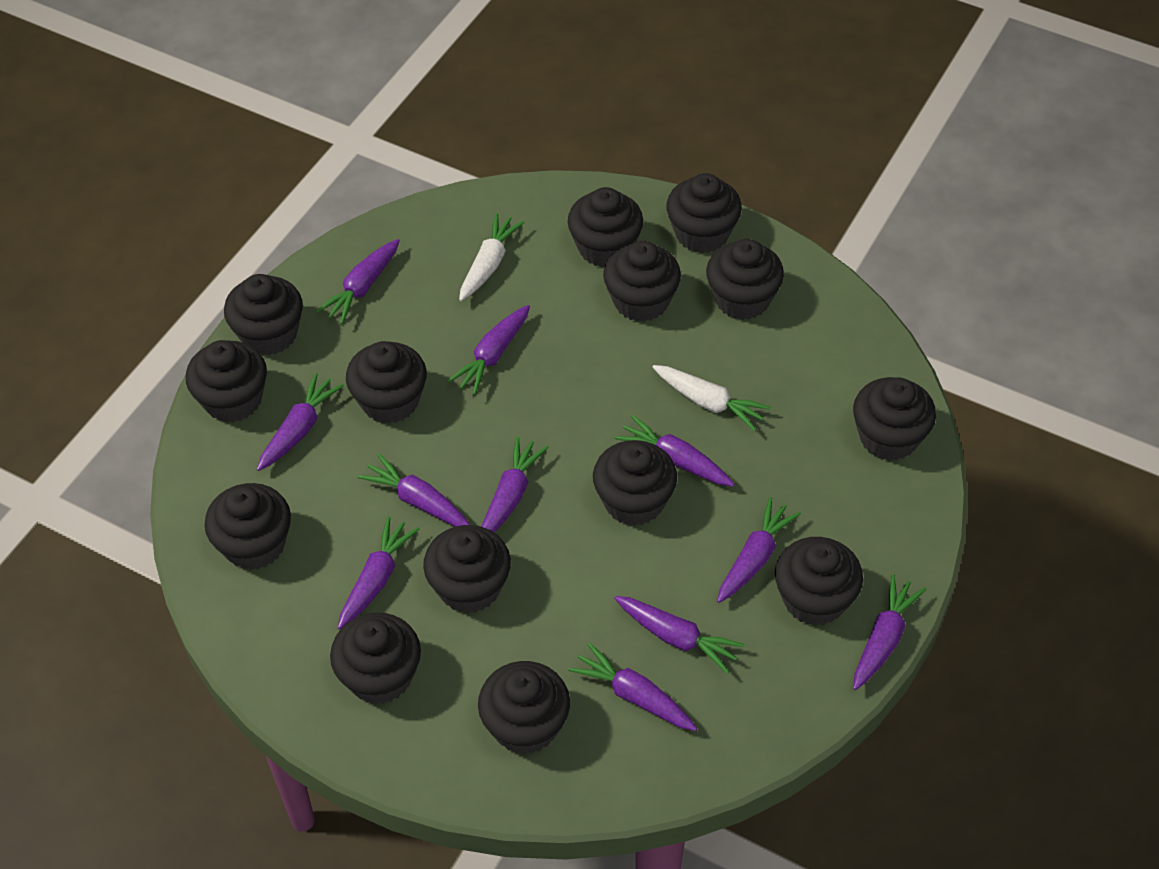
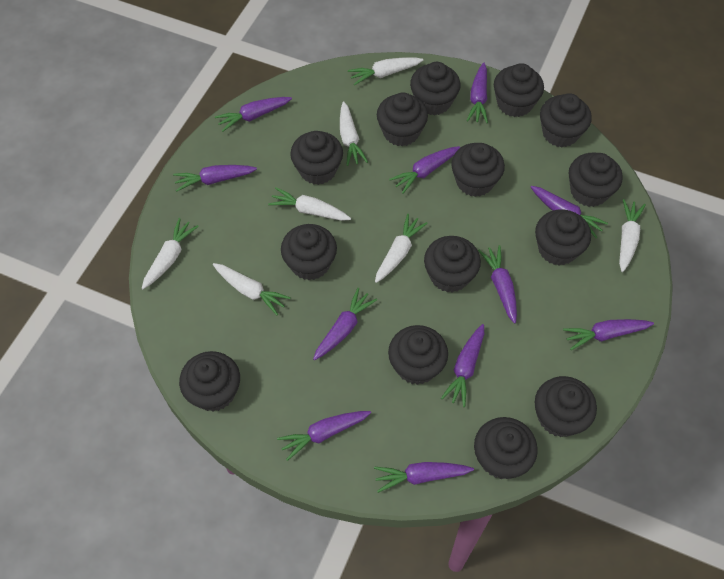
white carrot: [459,213,525,301] [652,365,771,431] = 2 -> [142,218,199,289] [213,263,291,315] [268,187,351,221] [340,101,368,166] [348,57,423,85] [375,214,428,283] [619,199,646,272] = 7

